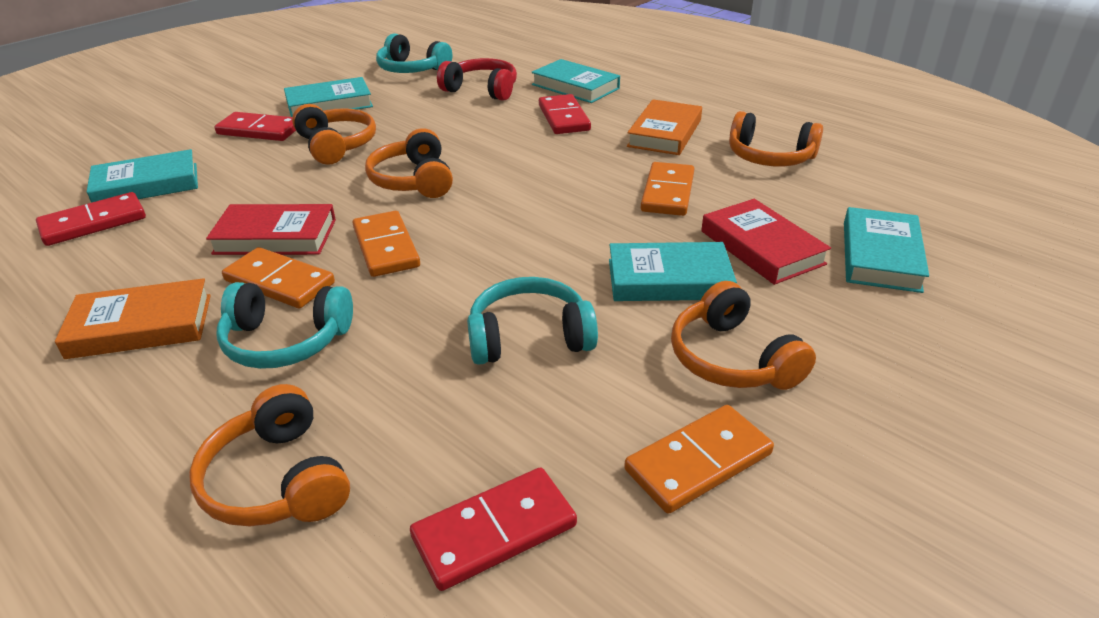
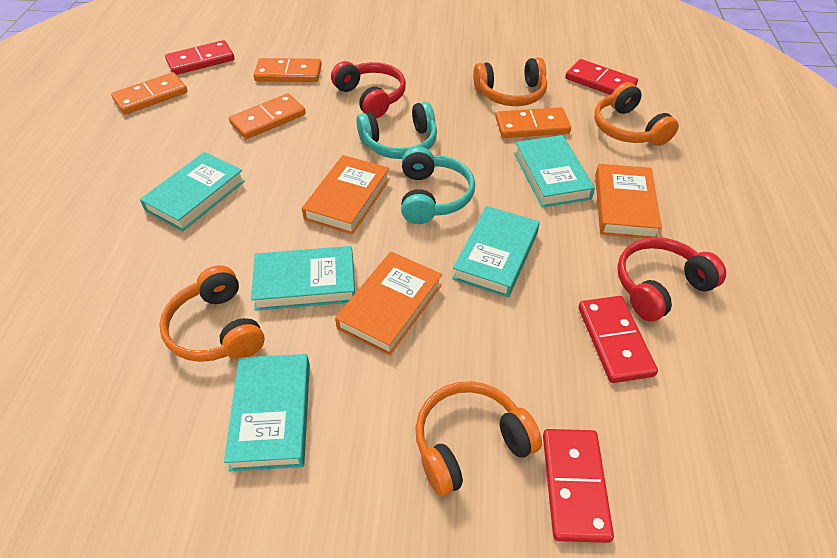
orange book: [55,278,211,359] [627,99,702,155] = 2 -> [302,155,390,235] [335,252,442,355] [595,164,662,238] = 3
orange headphones: [189,384,350,526] [292,104,376,165] [365,128,453,198] [671,281,816,390] [729,111,823,166] = 5 -> [159,265,265,362] [415,381,542,496] [473,57,547,106] [594,82,679,146] = 4
red book: [206,204,336,255] [701,199,831,285] = 2 -> none = 0
red headphones: [437,58,517,101] = 1 -> [331,61,406,118] [617,237,726,322] = 2
turquoise headphones: [216,282,353,369] [376,33,452,73] [467,277,598,365] = 3 -> [357,101,437,159] [401,147,475,224] = 2

